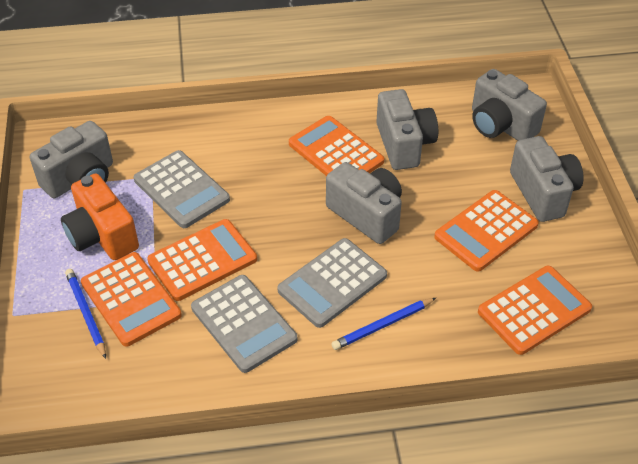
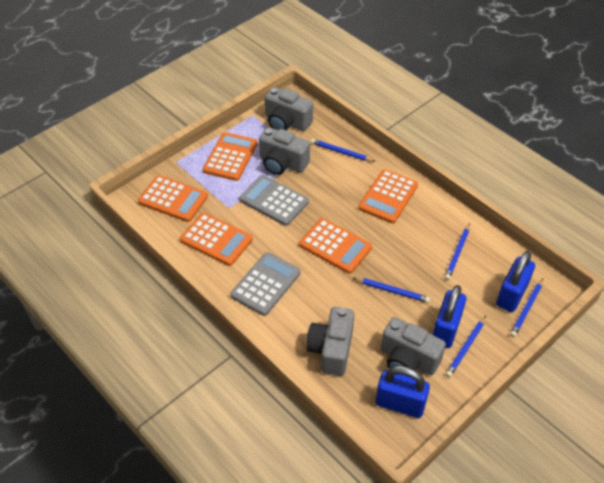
blue padlock: none = 0 -> [376,366,430,418] [433,285,466,348] [496,251,535,312] = 3
blue pencil: [65,269,106,359] [331,298,436,350] = 2 -> [311,139,376,162] [353,278,430,303] [445,223,470,280] [446,316,486,377] [510,278,543,337] = 5
grey calculator: [134,150,230,228] [191,275,297,373] [277,238,387,328] = 3 -> [230,252,301,316] [239,175,309,226] = 2
grey camera: [30,121,113,198] [326,162,402,244] [376,89,438,170] [472,69,547,141] [510,136,584,222] = 5 -> [259,127,310,175] [265,87,313,131] [306,307,354,376] [381,317,446,377] = 4
orange camera: [61,173,139,260] = 1 -> none = 0

